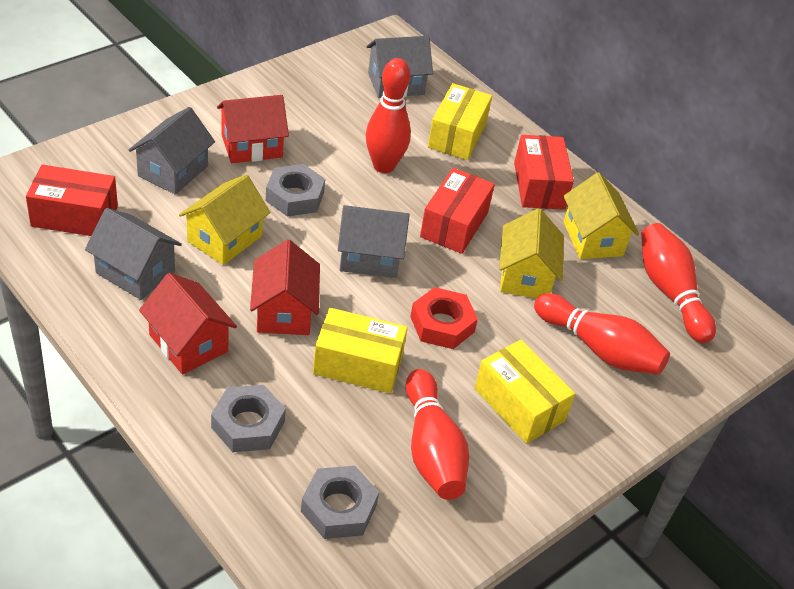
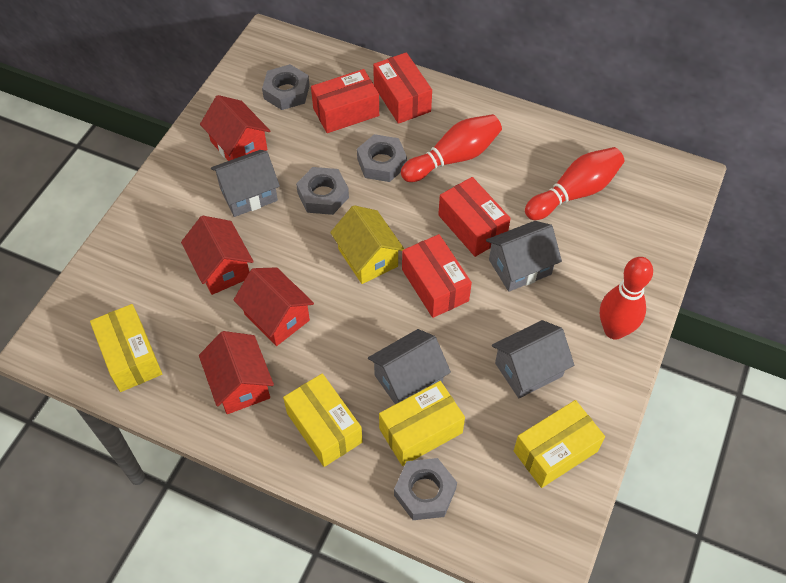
grey nut: [211,385,286,452] [266,164,325,217] [301,466,379,539] = 3 -> [262,64,310,110] [296,167,349,215] [357,134,407,182] [394,458,457,520] = 4
red bowling pin: [366,58,411,173] [405,369,469,500] [534,293,670,375] [641,223,716,343] = 4 -> [401,114,502,182] [525,147,624,220] [600,257,653,340] = 3
red box: [26,165,118,236] [420,168,495,254] [514,135,574,210] = 3 -> [311,69,379,133] [373,52,432,124] [402,234,472,318] [438,177,511,257] = 4
red house: [139,273,237,375] [217,95,289,163] [250,240,320,335] = 3 -> [181,216,254,295] [199,331,274,414] [200,95,270,161] [233,267,314,346] = 4
red nut: [410,287,478,349] = 1 -> none = 0
yellow box: [313,308,408,394] [428,83,492,160] [474,340,575,444] = 3 -> [90,304,162,392] [283,373,363,467] [379,381,465,466] [514,400,605,488] = 4
yellow house: [179,174,270,265] [499,208,564,298] [563,173,639,259] = 3 -> [330,205,404,284] = 1

